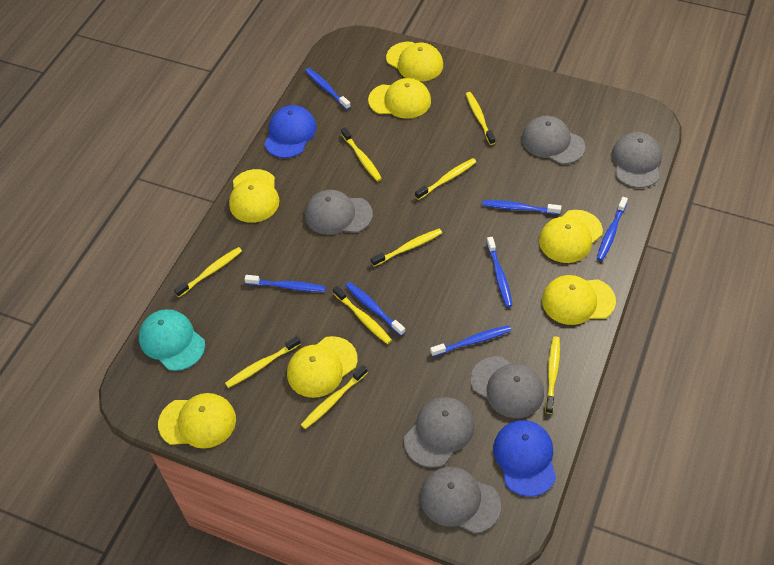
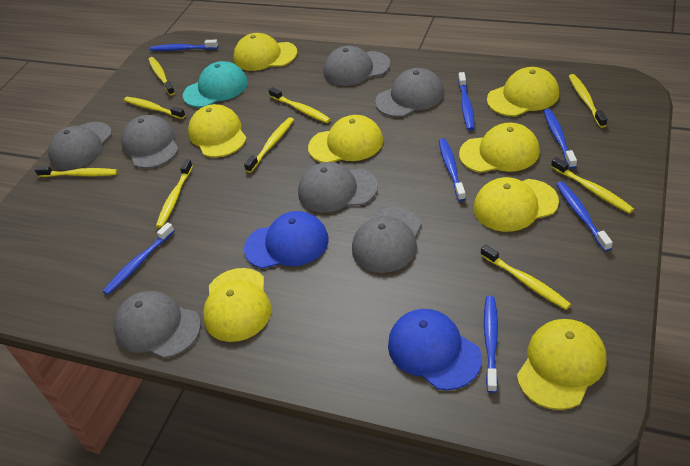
grey cap: [305,190,373,235] [404,397,474,468] [420,467,501,534] [471,356,544,418] [522,116,585,164] [611,132,662,188] = 6 -> [48,122,112,170] [114,291,201,358] [121,115,179,168] [298,162,378,213] [323,46,390,86] [352,207,422,273] [375,68,444,117] = 7
yellow cap: [158,393,236,449] [229,169,280,223] [287,336,358,398] [368,78,431,119] [386,42,443,82] [539,210,603,263] [542,275,616,325] = 7 -> [188,104,247,158] [203,268,271,342] [233,33,297,71] [308,115,383,163] [459,123,540,173] [474,177,559,232] [487,67,559,116] [517,319,607,410] = 8

